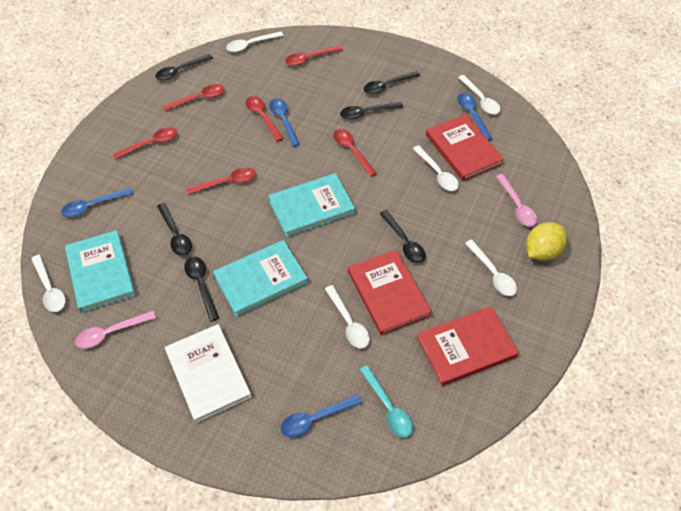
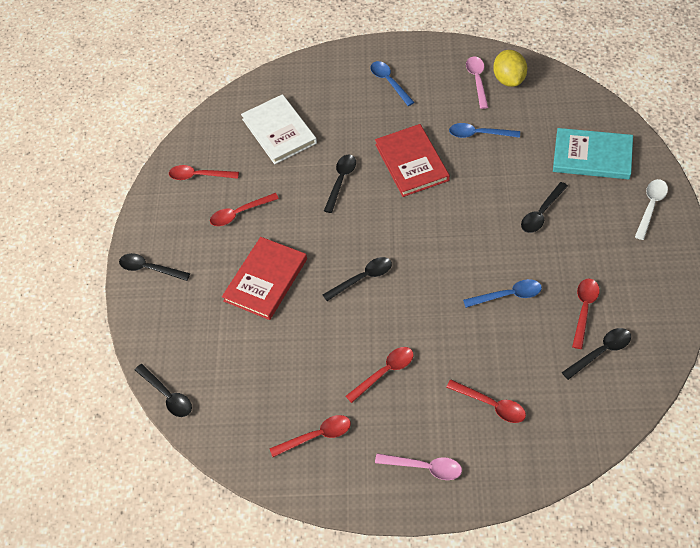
blue spoon: [61,188,133,217] [269,98,300,147] [281,394,362,437] [457,93,492,141] = 4 -> [370,61,415,106] [449,123,520,138] [463,279,542,308] = 3
red book: [348,250,432,336] [417,306,519,386] [426,114,504,181] = 3 -> [222,237,307,320] [375,124,450,197] = 2
turquoise book: [65,230,135,313] [213,240,308,317] [268,173,355,237] = 3 -> [553,128,633,180] = 1
turquoise spoon: [360,365,413,438] = 1 -> none = 0
white spoon: [31,255,66,312] [226,31,283,52] [325,285,370,349] [413,145,459,191] [458,75,500,115] [465,239,517,296] = 6 -> [635,179,668,240] = 1

